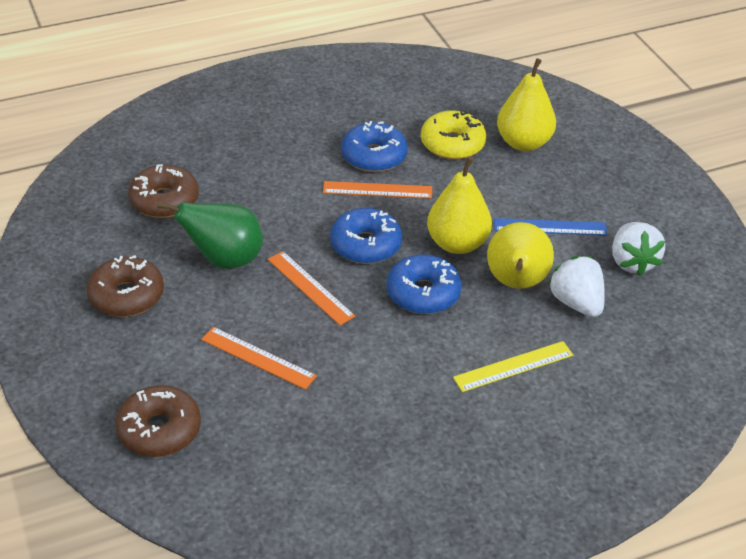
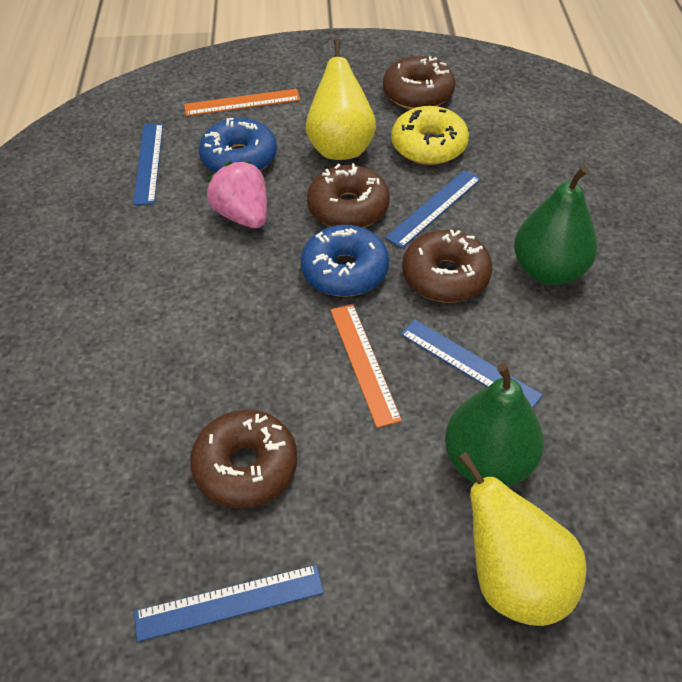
blue donut: [330,208,402,264] [341,121,408,172] [386,254,462,314] = 3 -> [199,118,277,173] [300,225,389,297] = 2
blue ruler: [494,218,607,236] = 1 -> [133,123,163,205] [134,565,324,642] [385,170,481,248] [400,319,543,408] = 4
brown donut: [87,255,164,317] [115,385,201,457] [128,165,199,218] = 3 -> [190,410,298,509] [307,163,390,228] [383,56,455,109] [402,230,492,303] = 4
green pear: [158,202,263,269] = 1 -> [445,363,544,487] [514,166,598,285] = 2
orange ruler: [201,327,317,390] [268,251,355,325] [323,181,432,199] = 3 -> [184,89,300,116] [330,304,402,428] = 2
pink strawberry: none = 0 -> [207,161,267,228] = 1
white strawberry: [548,256,605,317] [612,222,665,276] = 2 -> none = 0
yellow pear: [427,157,492,254] [487,222,554,289] [497,58,556,151] = 3 -> [306,38,376,160] [458,452,586,626] = 2
yellow ruler: [453,341,573,392] = 1 -> none = 0

